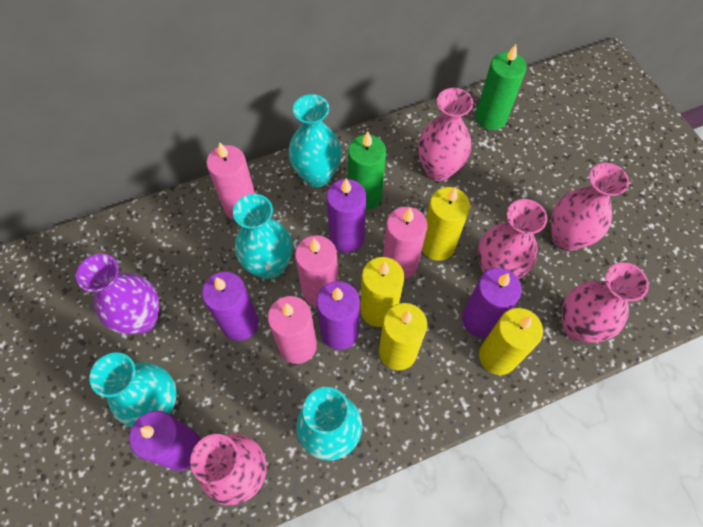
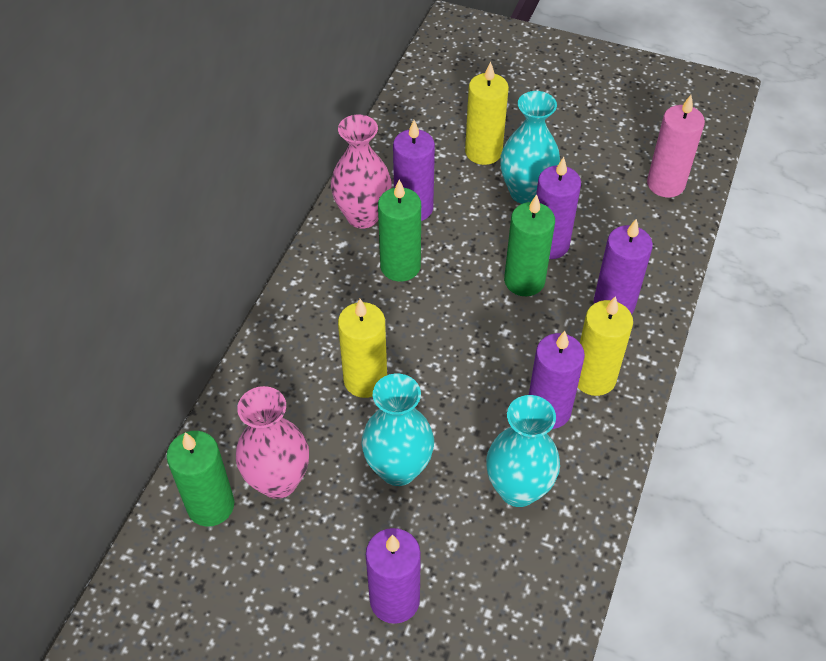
green candle: [348,131,386,210] [476,44,526,130] = 2 -> [167,431,234,526] [378,180,421,282] [504,194,555,296] = 3
pink candle: [206,142,255,220] [268,296,317,364] [295,235,338,306] [383,207,427,279] = 4 -> [647,95,705,197] = 1
pink vase: [190,434,267,505] [418,88,473,181] [478,199,547,279] [551,163,629,251] [562,262,649,342] = 5 -> [236,386,309,499] [331,114,392,228] = 2
purple vase: [76,254,159,334] = 1 -> none = 0
turquoise vase: [89,353,177,427] [233,194,292,279] [288,94,342,187] [296,387,362,461] = 4 -> [362,374,434,486] [486,395,560,507] [500,91,560,204] = 3
yellow candle: [360,257,404,327] [379,303,427,370] [422,187,470,261] [479,308,543,375] = 4 -> [338,299,387,398] [465,62,509,165] [578,296,633,396] = 3

